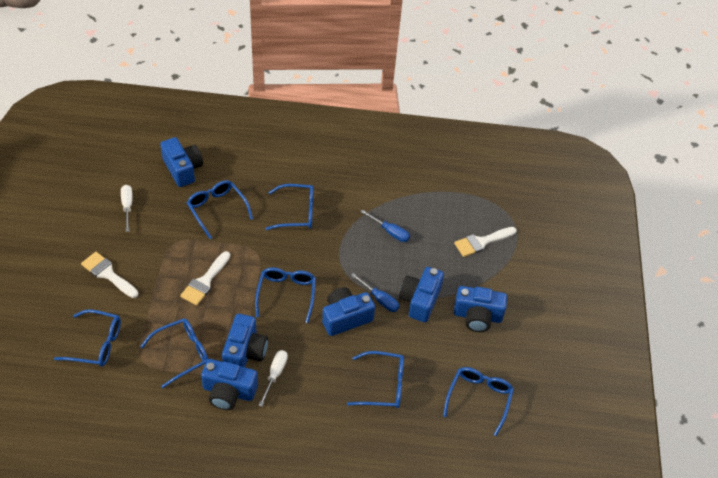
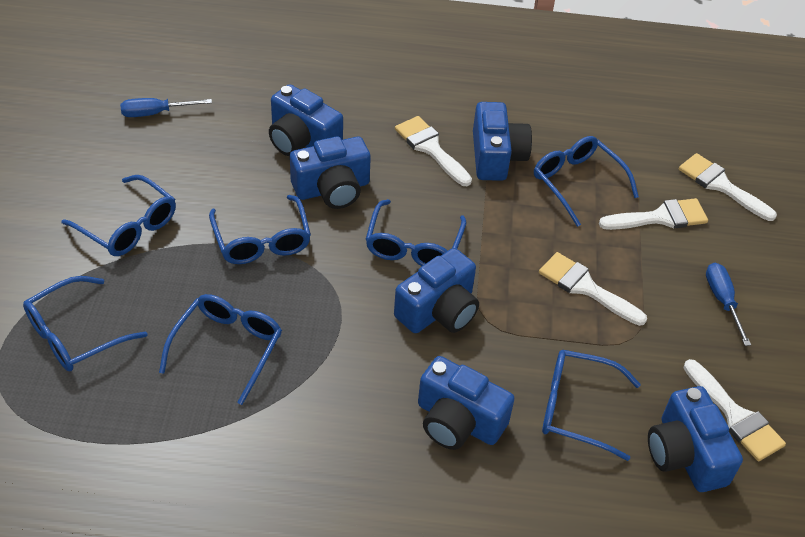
white brush: [81,252,138,298] [180,251,230,305] [454,227,517,257] = 3 -> [395,116,472,186] [539,252,647,326] [599,198,708,230] [679,153,777,221] [684,359,786,461] = 5
white screwdriver: [121,185,132,232] [258,350,288,407] = 2 -> none = 0

